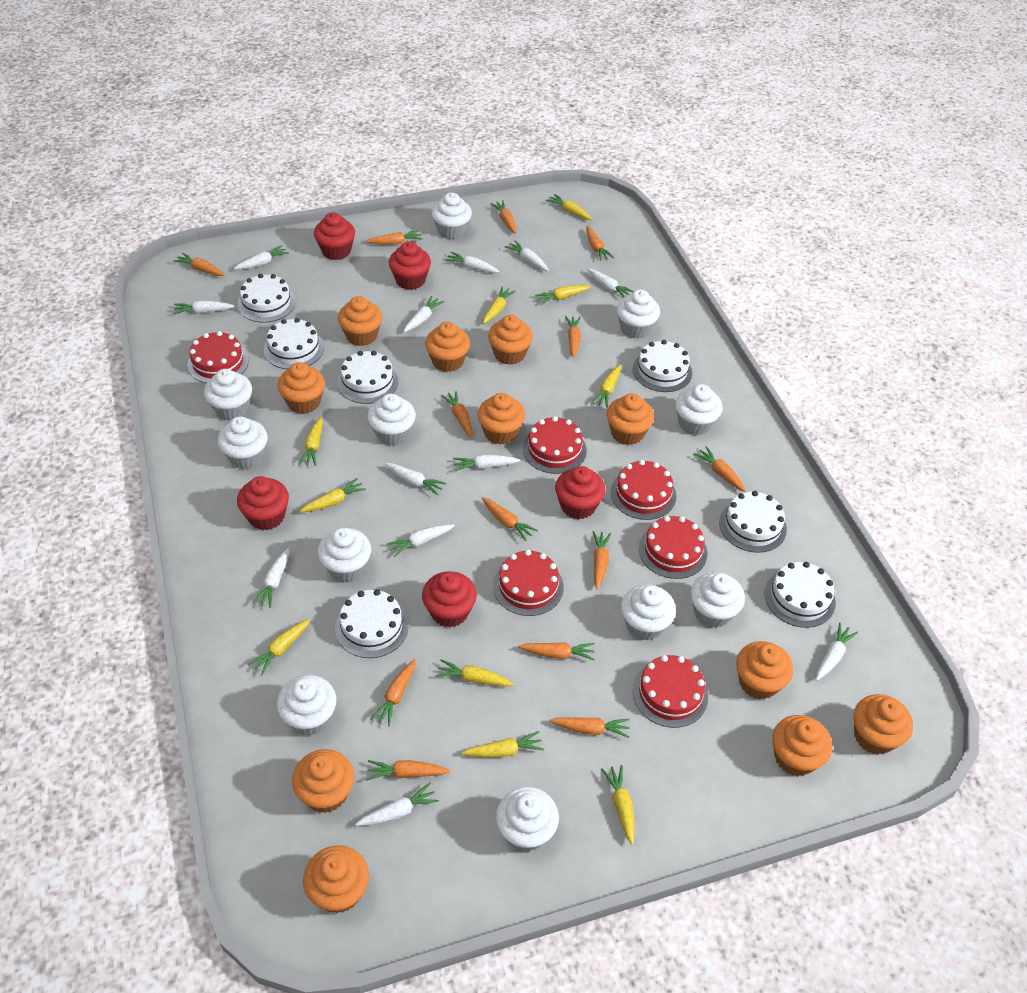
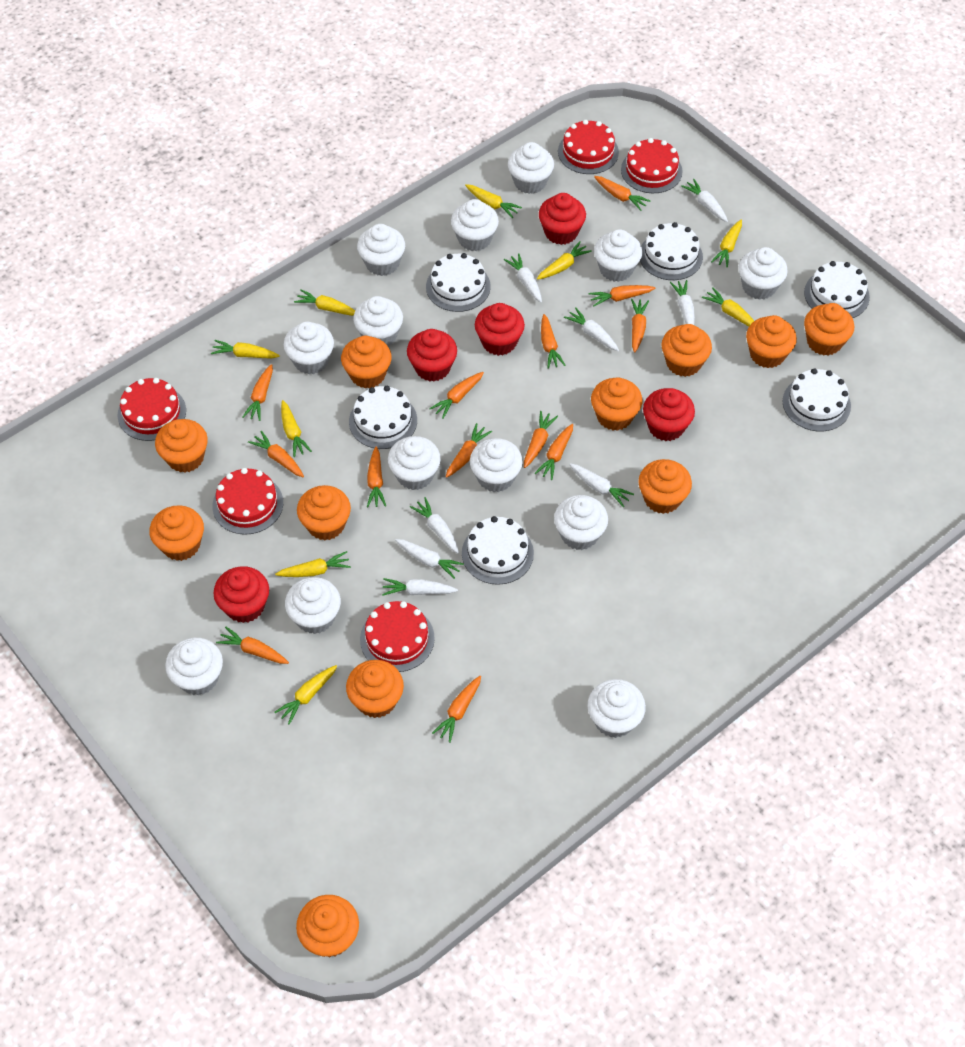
red cake: [187,331,249,383] [493,550,564,616] [523,416,587,474] [611,460,676,520] [632,655,708,728] [639,516,708,579] = 6 -> [118,378,186,441] [212,468,283,535] [360,601,435,672] [558,120,619,174] [621,138,683,193] = 5
white cake: [237,274,296,323] [264,318,324,369] [335,589,408,658] [337,351,398,404] [633,340,692,392] [719,491,787,553] [764,562,836,628] = 7 -> [349,386,417,449] [426,253,491,312] [462,516,534,585] [640,222,703,280] [782,368,851,431] [804,261,870,318] = 6
white carrot: [173,301,235,314] [234,245,289,269] [252,548,290,608] [355,783,439,826] [384,463,446,496] [386,524,455,557] [403,296,444,332] [445,252,500,273] [453,454,520,471] [505,240,549,271] [587,268,634,298] [816,623,858,680] = 12 -> [382,578,458,596] [395,539,464,579] [410,497,459,554] [504,253,542,302] [564,307,619,351] [569,464,634,507] [670,280,695,325] [681,179,728,222] = 8
white cupcake: [204,369,252,420] [218,416,268,469] [277,675,336,735] [318,527,371,582] [367,394,416,446] [432,192,472,239] [496,787,559,852] [617,290,660,339] [621,584,676,641] [675,384,723,436] [691,572,745,628] = 11 -> [165,637,223,695] [284,322,334,374] [285,577,341,634] [353,296,403,346] [357,224,405,276] [388,436,441,490] [451,199,499,251] [470,438,523,492] [508,142,554,194] [554,495,608,550] [587,679,646,738] [594,229,642,282] [739,247,788,300] = 13
yellow carrot: [248,619,310,675] [299,417,323,466] [300,478,366,512] [436,659,514,687] [462,731,544,757] [483,286,516,324] [535,285,591,305] [546,194,592,220] [591,365,621,408] [601,765,635,845] = 10 -> [211,340,280,359] [274,665,337,725] [275,551,351,577] [281,400,312,457] [294,289,355,316] [465,184,522,218] [537,241,592,280] [702,287,754,326] [711,220,742,267] = 9

